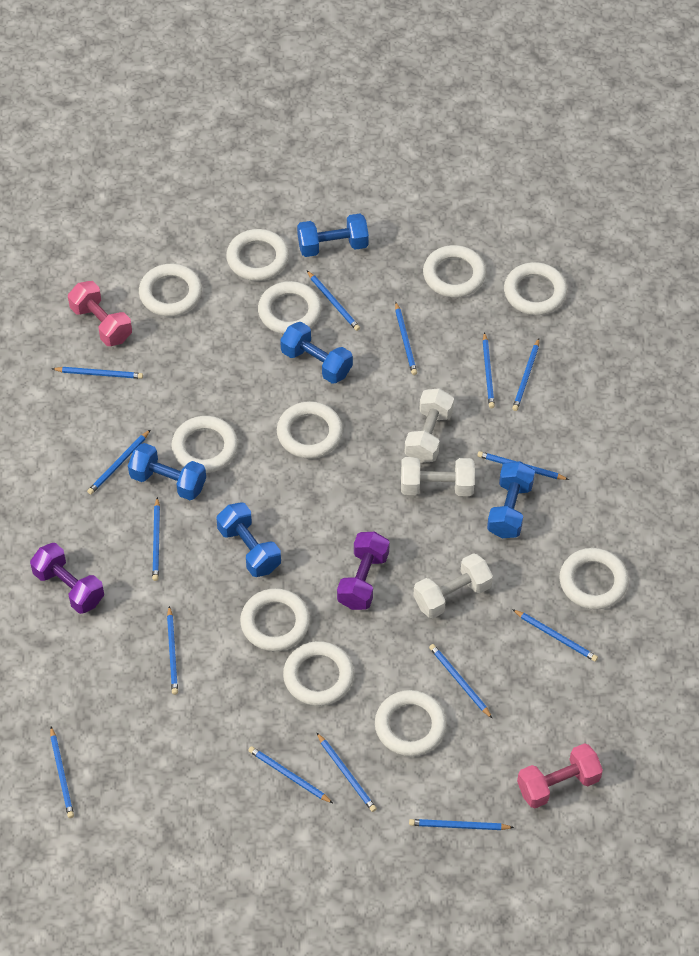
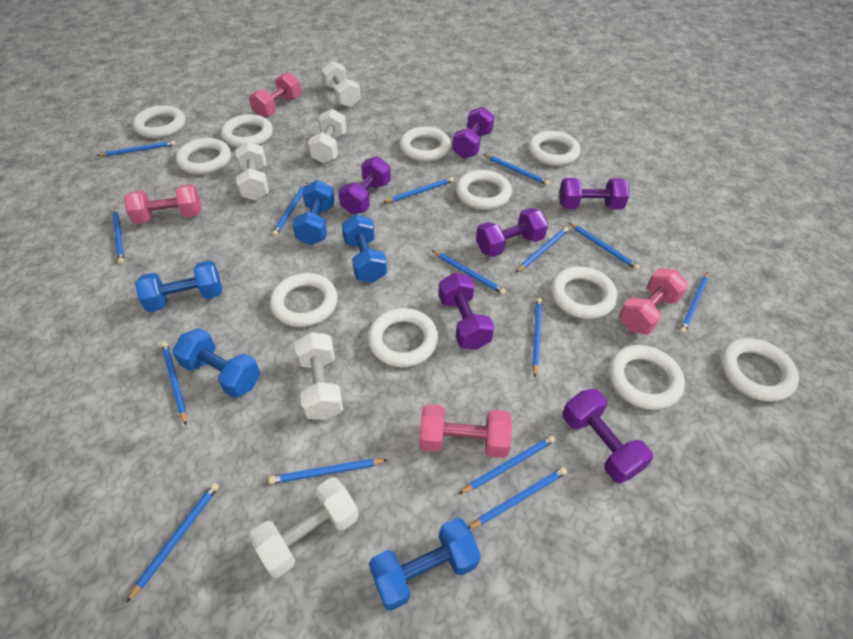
pink dumbbell: [68,281,132,346] [517,743,603,808] = 2 -> [124,185,202,224] [249,72,301,118] [419,404,512,458] [619,268,688,335] = 4
purple dumbbell: [30,543,104,614] [337,532,390,610] = 2 -> [338,156,391,214] [439,273,494,350] [452,107,495,159] [476,208,548,257] [559,178,629,209] [563,389,653,483] = 6
white dumbbell: [401,457,475,496] [405,388,454,463] [413,553,493,618] = 3 -> [235,142,269,201] [249,477,359,577] [294,332,343,420] [308,109,347,164] [321,61,361,108] = 5

